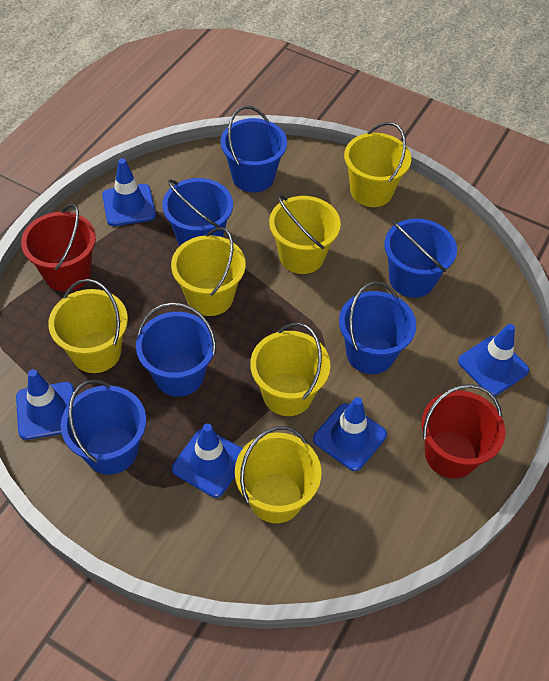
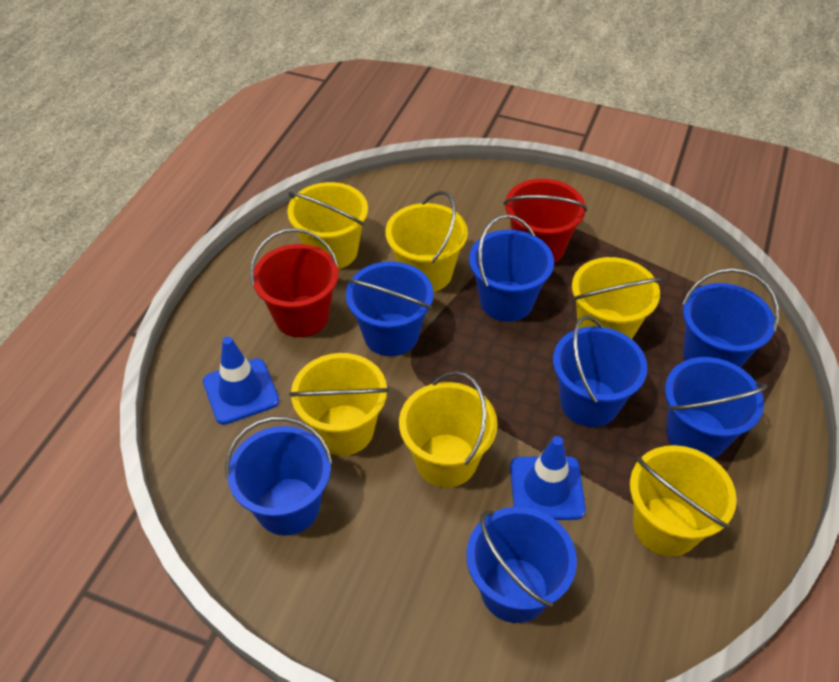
blue bucket: [61,380,146,474] [136,303,216,397] [162,178,233,246] [221,106,287,192] [339,282,416,374] [384,218,457,298] = 6 -> [225,416,333,536] [346,261,433,356] [466,507,577,623] [469,214,554,322] [553,315,648,427] [665,357,767,458] [682,268,779,368] = 7
blue traffic cone: [16,369,74,440] [102,158,156,226] [172,424,243,498] [313,397,387,471] [458,324,529,396] = 5 -> [203,337,279,425] [510,436,586,520] = 2

